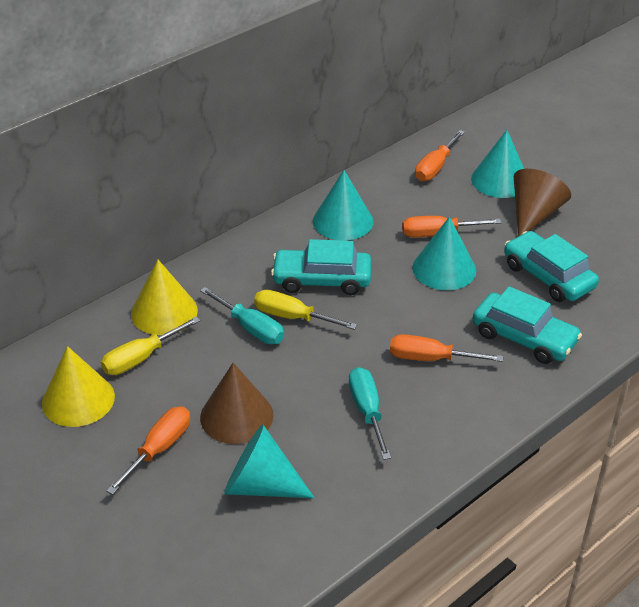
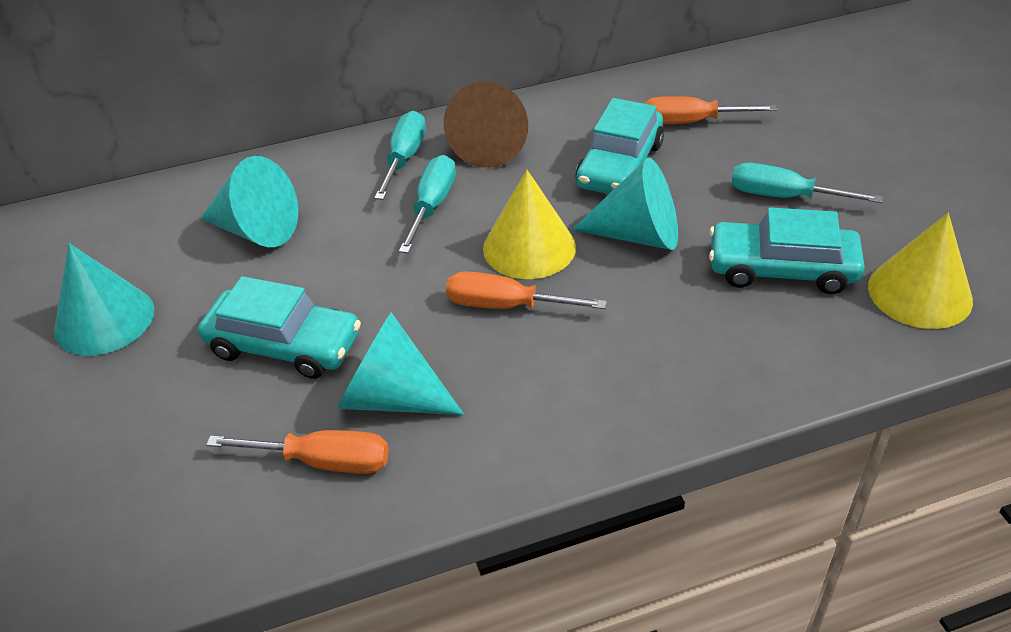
brown cone: [200,363,273,444] [514,169,571,237] = 2 -> [444,81,528,168] = 1
orange screwdriver: [106,407,190,495] [390,334,503,362] [402,216,502,237] [415,130,465,181] = 4 -> [206,430,389,474] [446,271,607,309] [644,96,777,124] = 3
turquoise screwdriver: [200,287,284,344] [349,367,391,460] = 2 -> [374,111,426,200] [399,155,456,253] [732,163,883,203] = 3
yellow screwdriver: [101,317,200,375] [254,290,357,330] = 2 -> none = 0

